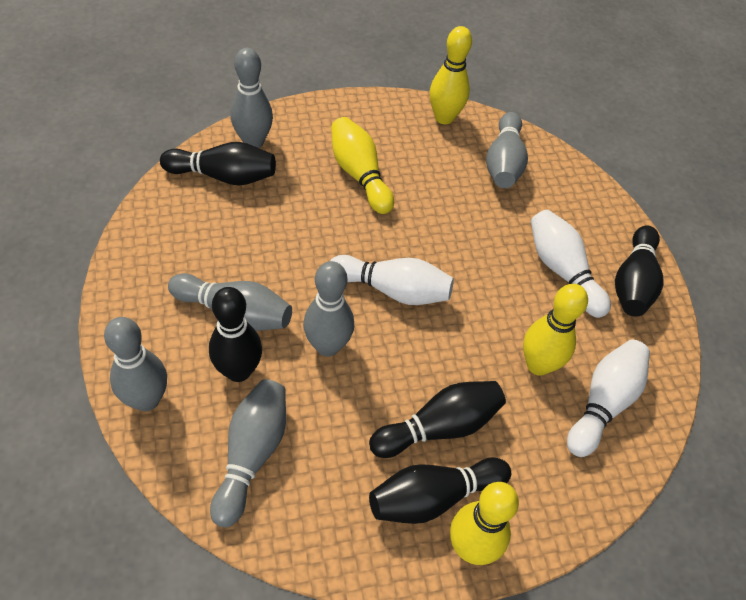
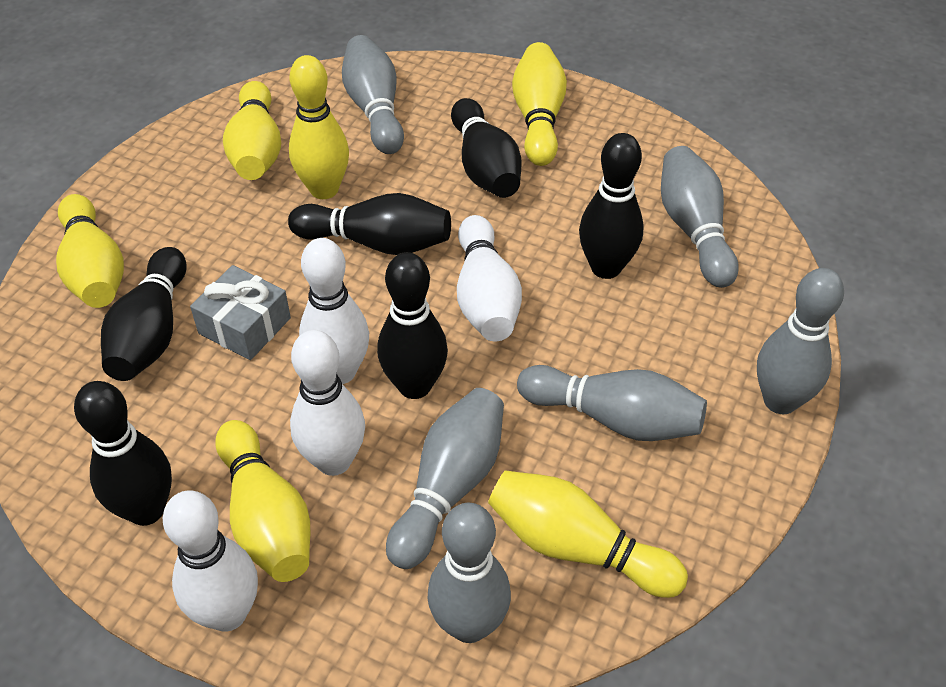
black bowling pin: [160,142,276,186] [209,287,262,382] [369,381,506,458] [369,458,511,524] [615,225,663,317] = 5 -> [74,381,172,526] [101,247,187,381] [288,193,451,255] [377,252,448,399] [451,98,521,198] [579,133,644,279] = 6
grey gift: none = 0 -> [190,265,291,360] = 1
white bowling pin: [330,255,454,305] [531,210,611,318] [567,340,650,457] = 3 -> [163,490,258,632] [290,330,365,476] [299,238,369,384] [457,215,522,342] = 4
yellow bowling pin: [331,117,394,214] [430,26,472,124] [450,482,519,565] [523,284,588,376] = 4 -> [56,194,124,308] [215,420,310,582] [223,81,281,180] [289,55,349,199] [488,470,688,598] [512,42,567,166] = 6

